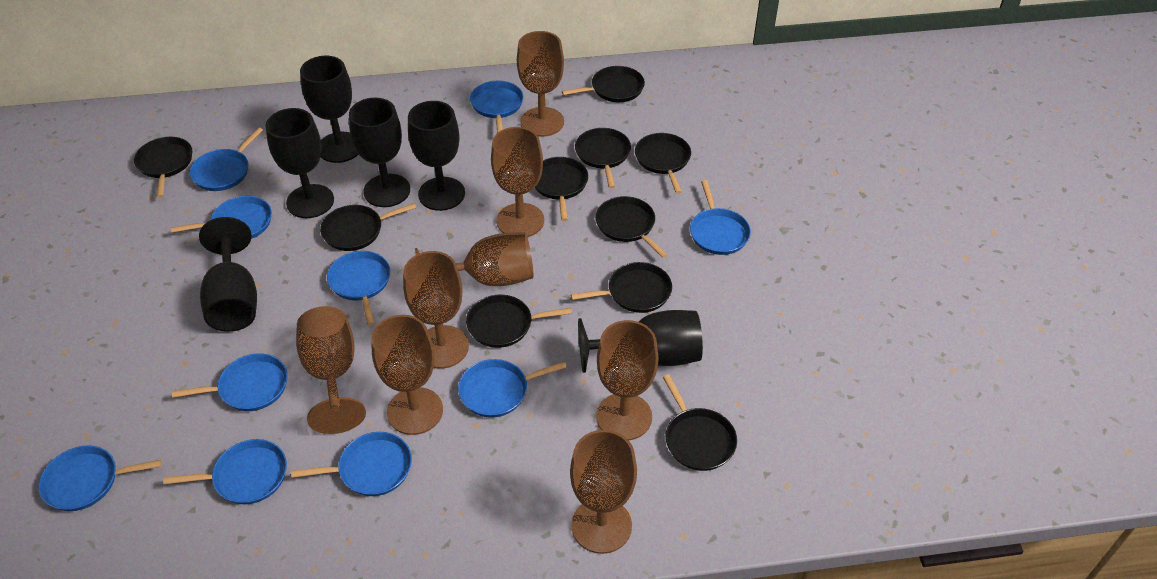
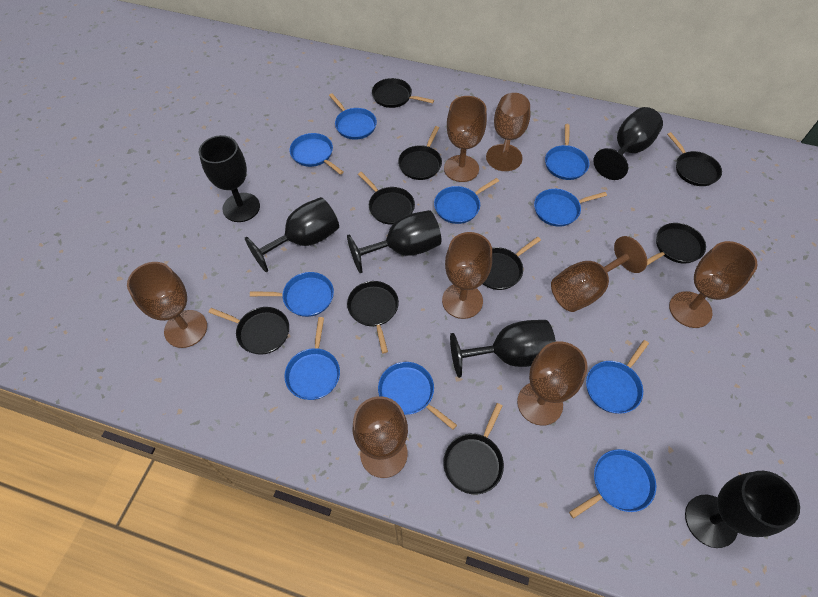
black pan: [134,137,192,198] [320,203,417,251] [466,295,572,348] [535,157,588,221] [562,66,645,102] [571,262,672,313] [575,128,631,189] [595,196,668,258] [635,133,691,194] [663,374,737,471] = 10 -> [208,307,289,355] [347,281,399,353] [358,172,415,225] [372,78,434,108] [398,126,442,180] [443,403,504,494] [483,237,541,290] [647,223,706,265] [667,132,722,186] = 9

